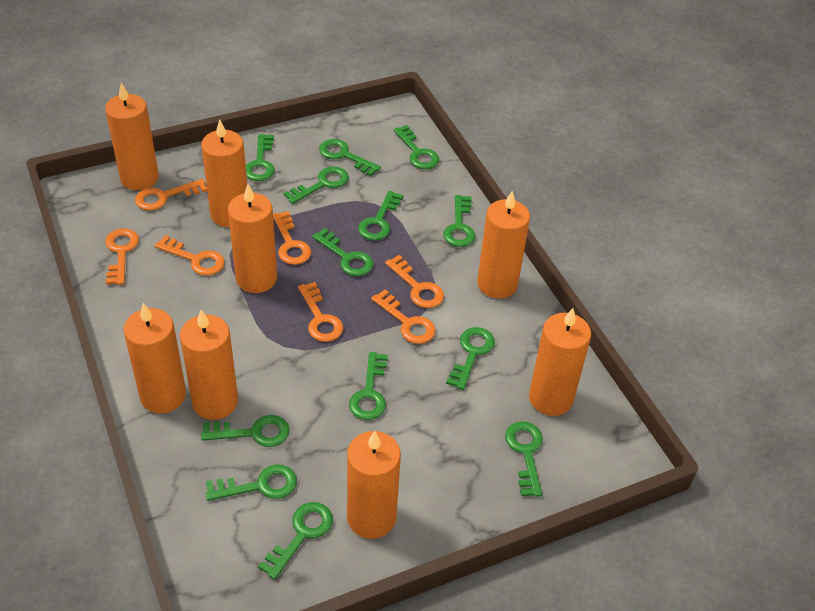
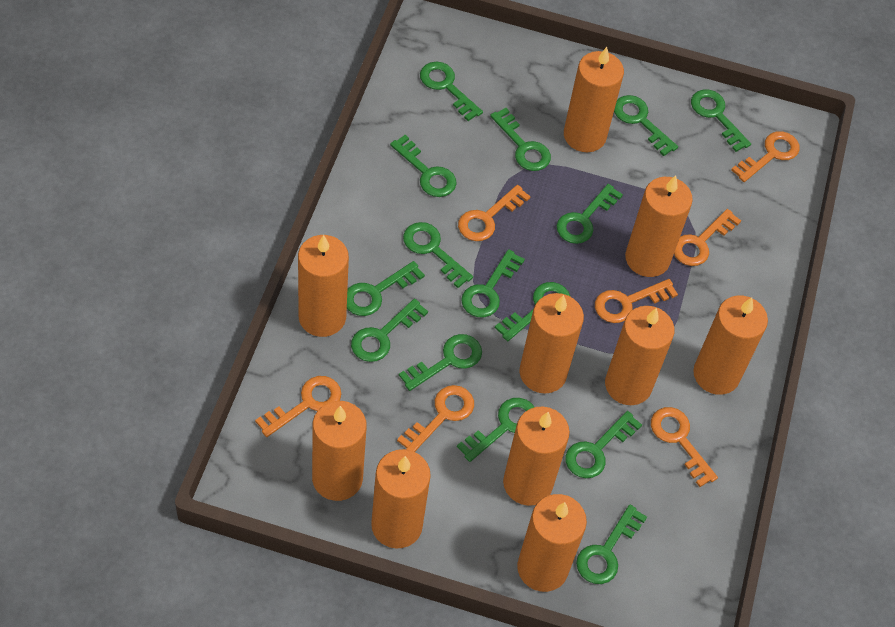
green key: [201,415,290,447] [206,464,297,501] [246,134,275,181] [258,502,333,580] [284,167,349,204] [312,228,374,276] [319,139,381,176] [349,352,388,420] [358,191,404,241] [394,125,439,169] [443,195,475,247] [446,327,495,390] [505,422,543,497] = 13 -> [347,261,425,316] [351,298,428,362] [390,135,457,197] [399,334,482,391] [403,222,473,288] [420,62,483,121] [457,398,534,462] [461,249,525,317] [490,108,551,171] [495,282,571,341] [556,184,623,244] [566,411,642,478] [576,505,647,584] [614,95,678,156] [691,89,751,152] = 15
orange candle: [105,83,159,190] [123,303,186,414] [180,310,238,420] [201,119,247,227] [228,185,277,293] [347,431,401,539] [477,191,530,299] [529,308,591,416] = 8 -> [298,235,349,337] [312,401,367,501] [371,449,431,548] [503,406,570,506] [517,494,587,592] [519,293,584,394] [564,47,624,152] [605,306,674,405] [625,175,693,277] [693,296,768,395] = 10

